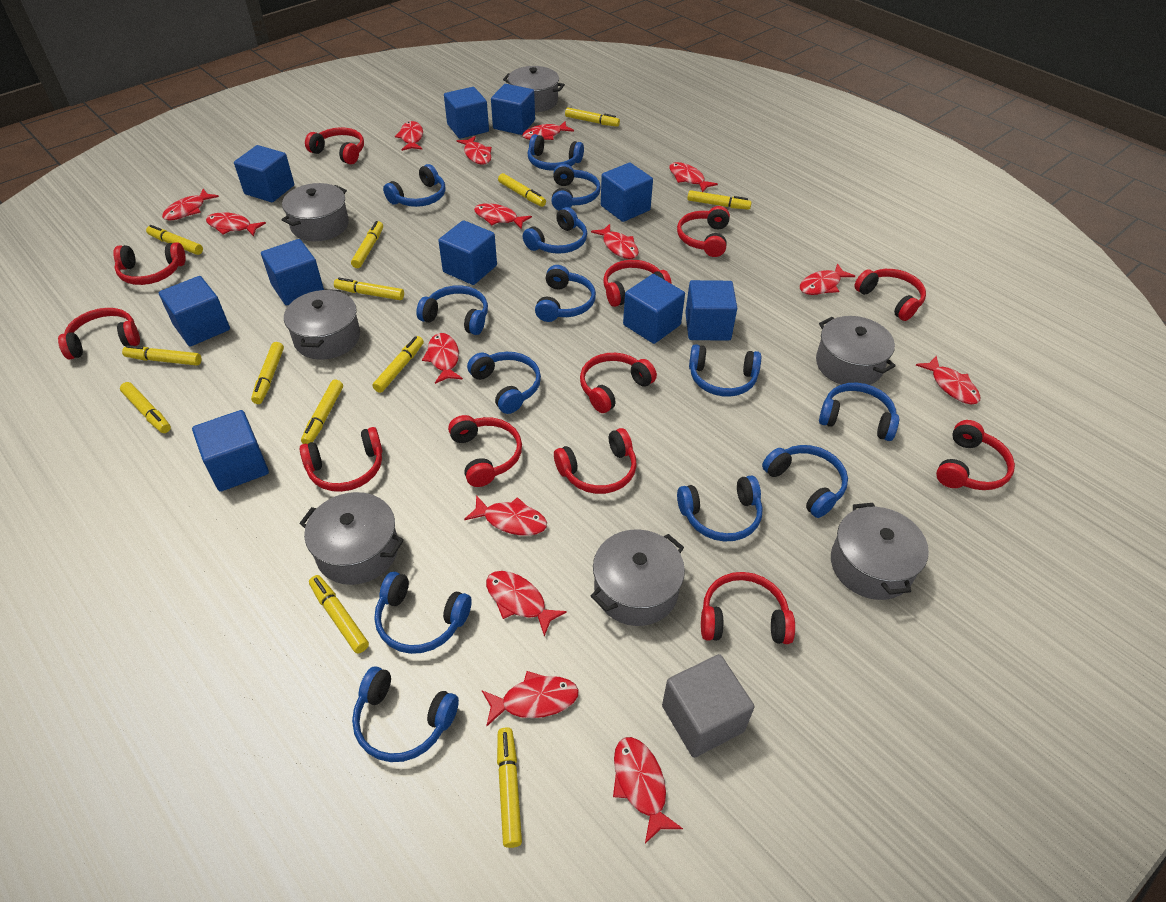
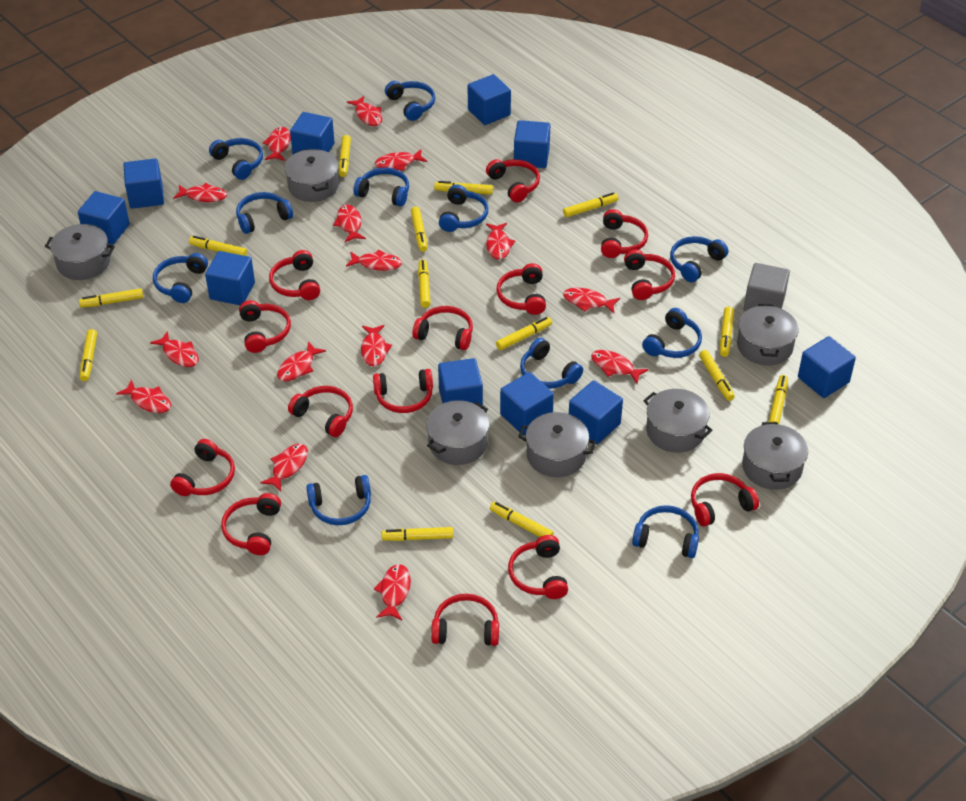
blue headphones: [352,666,459,762] [374,572,472,654] [383,164,445,207] [416,285,488,335] [467,352,541,414] [523,207,587,254] [528,134,584,171] [535,265,596,322] [552,164,601,210] [677,475,763,542] [689,344,761,397] [762,445,848,518] [819,383,899,441] = 13 -> [153,253,208,303] [209,138,263,180] [236,192,293,234] [306,475,371,525] [353,168,409,207] [385,81,435,121] [439,185,489,232] [520,338,583,389] [632,505,699,558] [642,308,702,358] [670,236,728,282] = 11
red headphones: [58,308,140,359] [113,242,186,285] [300,427,383,492] [305,127,364,165] [448,415,522,487] [554,428,637,494] [580,353,657,413] [604,260,672,307] [677,206,730,257] [701,572,795,644] [854,269,926,321] [936,420,1015,490] = 12 -> [170,439,235,496] [221,493,281,555] [239,300,291,353] [269,250,320,300] [288,386,353,437] [373,369,433,413] [412,306,473,350] [431,594,499,646] [486,159,540,202] [496,263,546,315] [508,535,568,599] [601,209,648,258] [624,250,675,300] [691,473,759,527] = 14
yellow marker: [120,382,171,433] [122,345,202,366] [146,225,203,255] [251,342,284,404] [301,380,343,444] [309,575,369,653] [334,278,404,300] [351,221,383,268] [372,336,424,393] [497,728,522,848] [498,173,546,207] [565,107,620,127] [687,190,752,210] = 13 -> [79,288,143,308] [80,329,97,381] [189,236,247,256] [339,135,351,177] [382,527,453,541] [411,207,427,252] [418,259,430,308] [434,181,493,194] [490,502,554,537] [496,317,552,350] [563,193,618,217] [699,350,735,401] [720,307,734,357] [769,375,788,424] = 14

